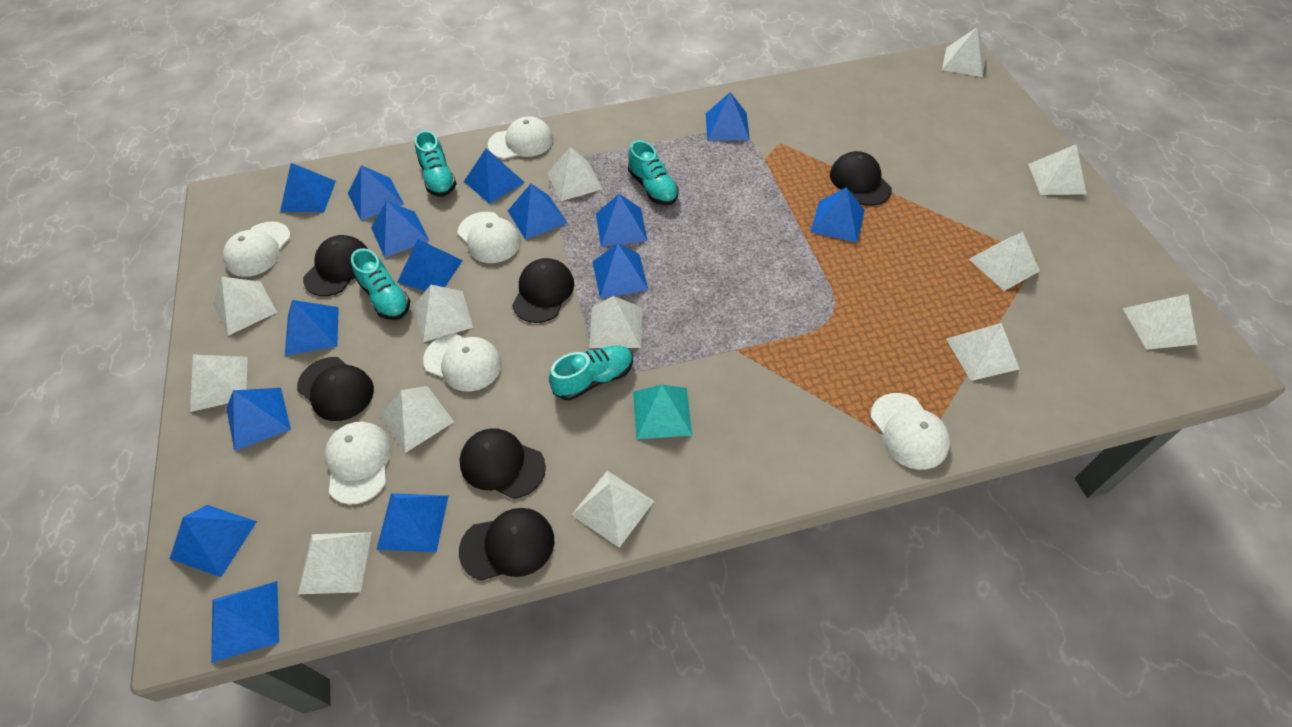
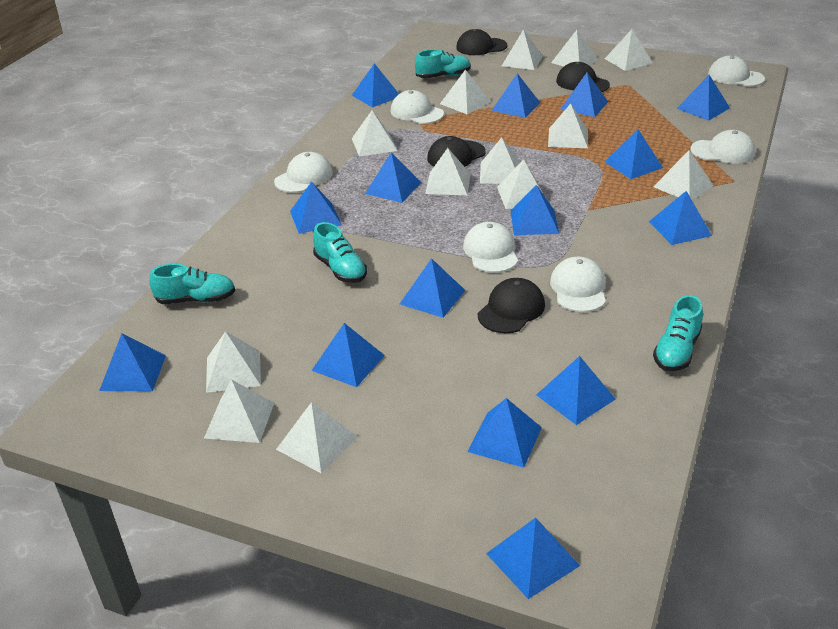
black cap: [297,357,374,421] [303,235,368,296] [459,428,546,499] [459,508,554,581] [512,258,574,323] [830,151,892,206] = 6 -> [427,136,486,167] [456,29,507,55] [478,278,545,333] [556,62,610,92] = 4
turquoise pyramid: [633,384,692,439] = 1 -> none = 0

